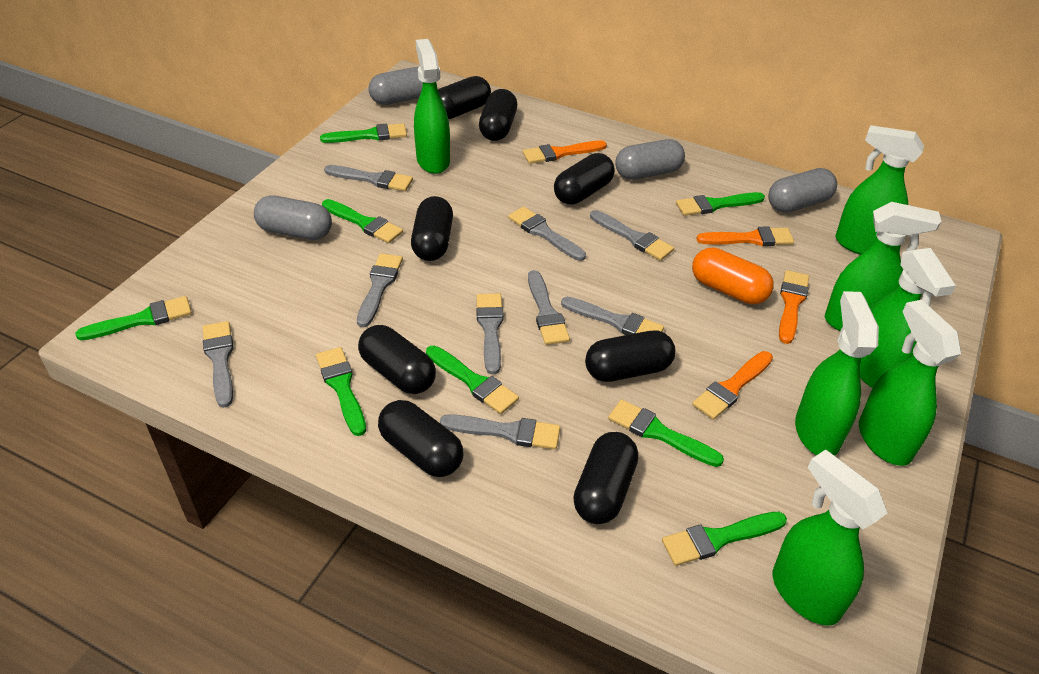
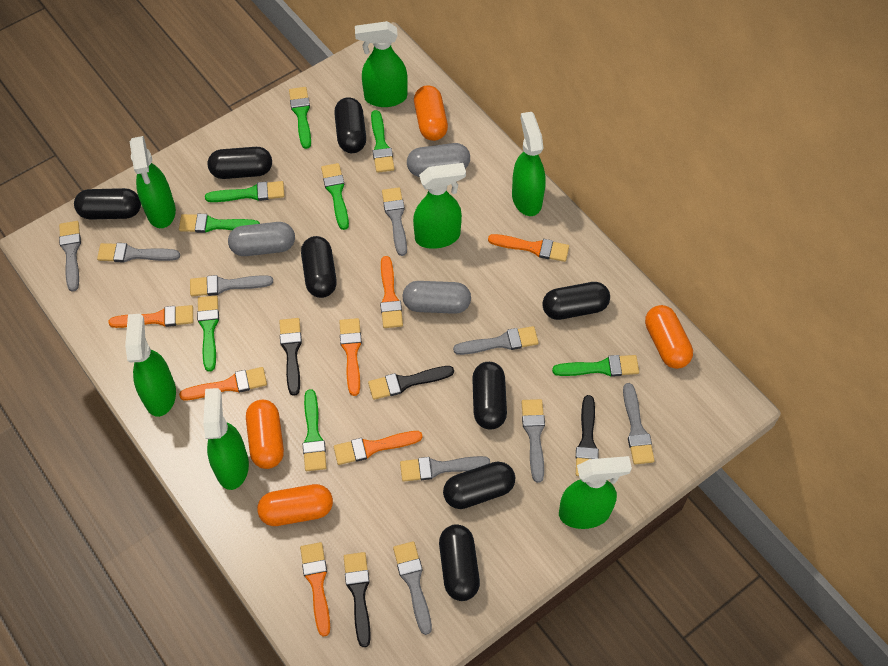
black brush: none = 0 -> [279,318,302,396] [344,552,371,647] [368,366,454,400] [576,395,599,476] = 4
grey capsule: [254,195,332,240] [368,67,423,105] [615,139,685,180] [768,168,837,213] = 4 -> [228,222,295,256] [403,281,471,314] [407,143,470,177] = 3
orange brush: [523,140,607,164] [692,351,773,420] [696,227,794,246] [779,270,809,344] = 4 -> [109,305,193,328] [179,367,267,400] [300,542,330,637] [334,431,423,465] [339,318,362,396] [380,256,403,328] [488,234,569,262] = 7
orange capsule: [692,247,774,304] = 1 -> [246,400,284,469] [257,484,333,526] [414,85,448,141] [645,305,693,369] = 4

